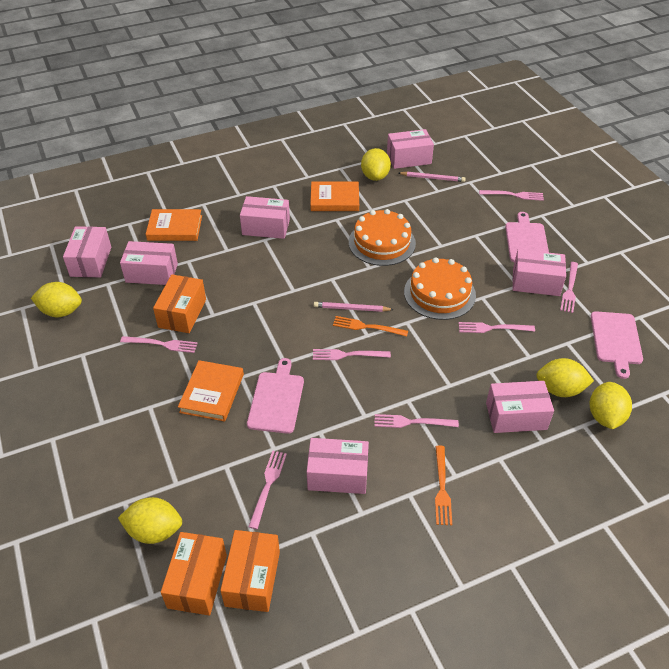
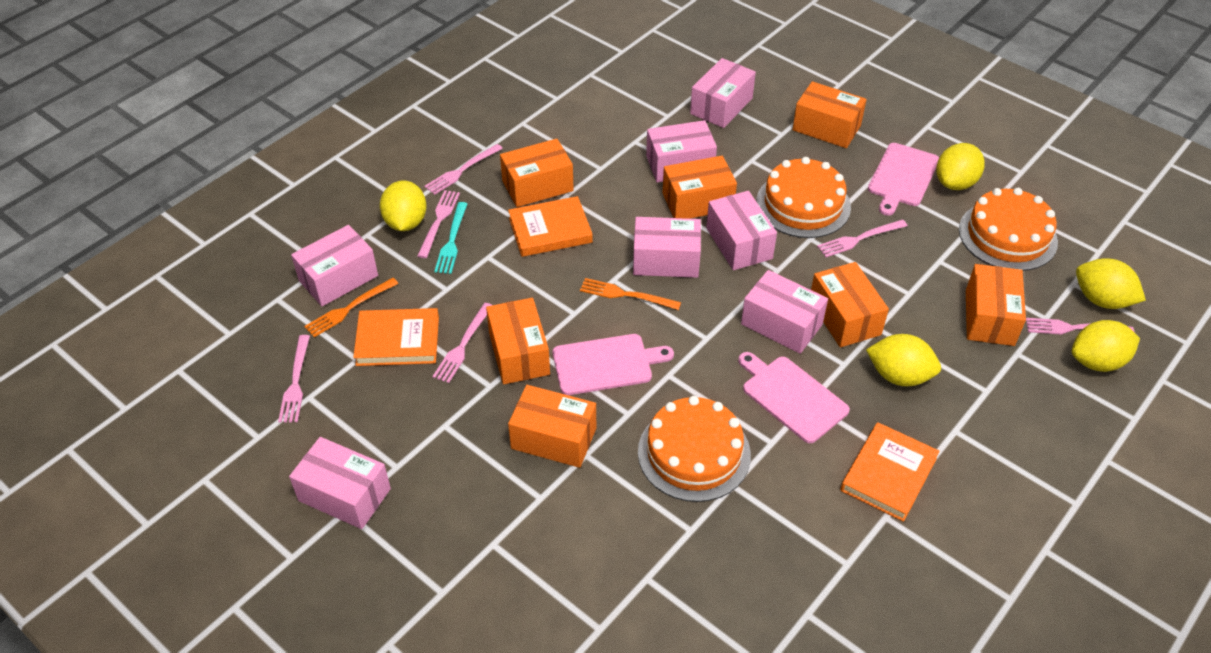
orange box: [153,274,206,333] [161,532,227,615] [220,530,280,612] = 3 -> [486,298,550,384] [500,139,574,207] [508,385,596,468] [663,155,737,219] [792,81,867,148] [811,262,889,347] [966,264,1026,346] = 7
orange cake: [349,209,416,266] [404,257,476,320] = 2 -> [638,396,751,502] [756,157,851,238] [959,188,1058,271] = 3
pink fork: [120,336,198,353] [248,451,287,529] [313,349,391,360] [374,414,459,428] [459,322,535,333] [479,190,544,201] [560,262,578,313] = 7 -> [278,335,310,423] [417,190,460,258] [424,144,503,195] [432,303,492,383] [817,220,907,257] [1026,318,1135,335] = 6
pink pencil: [314,302,394,312] [399,172,466,182] = 2 -> none = 0
turquoise fork: none = 0 -> [434,202,467,274] = 1

